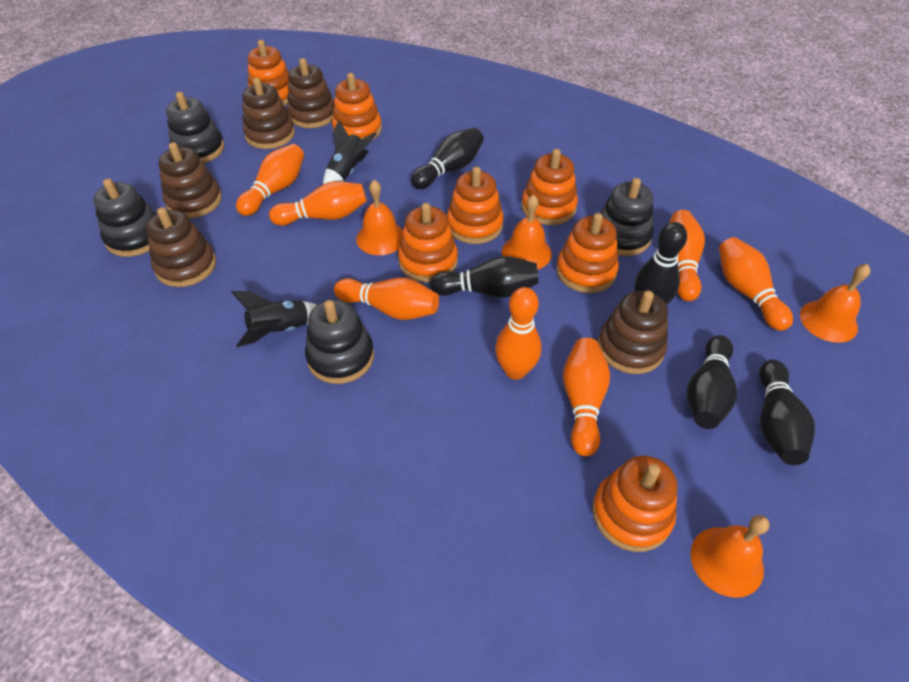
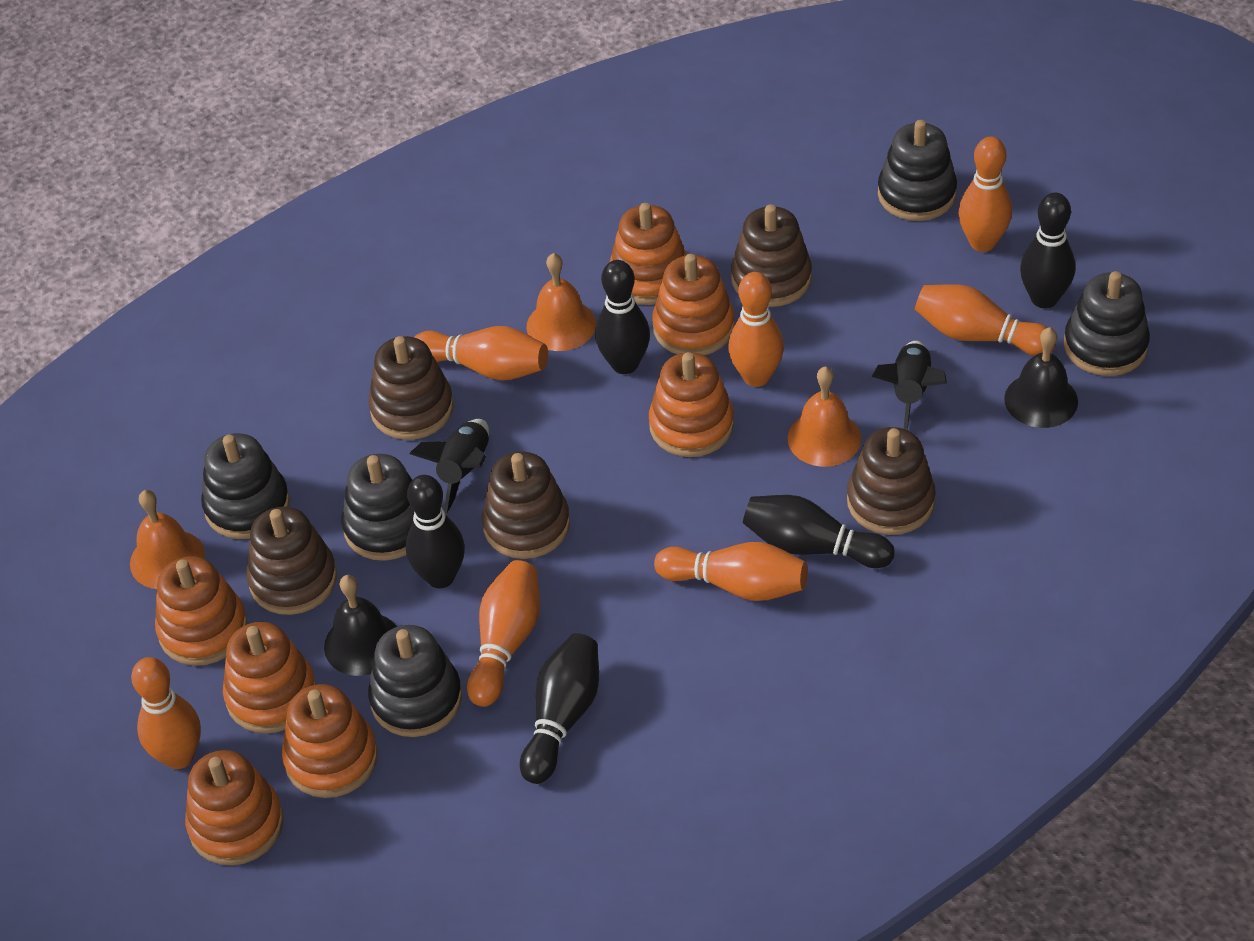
black bell: none = 0 -> [324,575,397,676] [1004,327,1078,428] = 2
black stacking toy: [93,179,156,257] [166,92,224,163] [305,300,374,384] [600,178,654,256] = 4 -> [201,433,290,539] [341,454,414,561] [368,625,462,737] [878,120,957,221] [1064,271,1150,376] = 5
orange bell: [356,180,403,255] [502,194,552,270] [691,515,770,598] [800,264,870,343] = 4 -> [130,490,205,589] [526,253,596,351] [788,366,861,467] = 3

